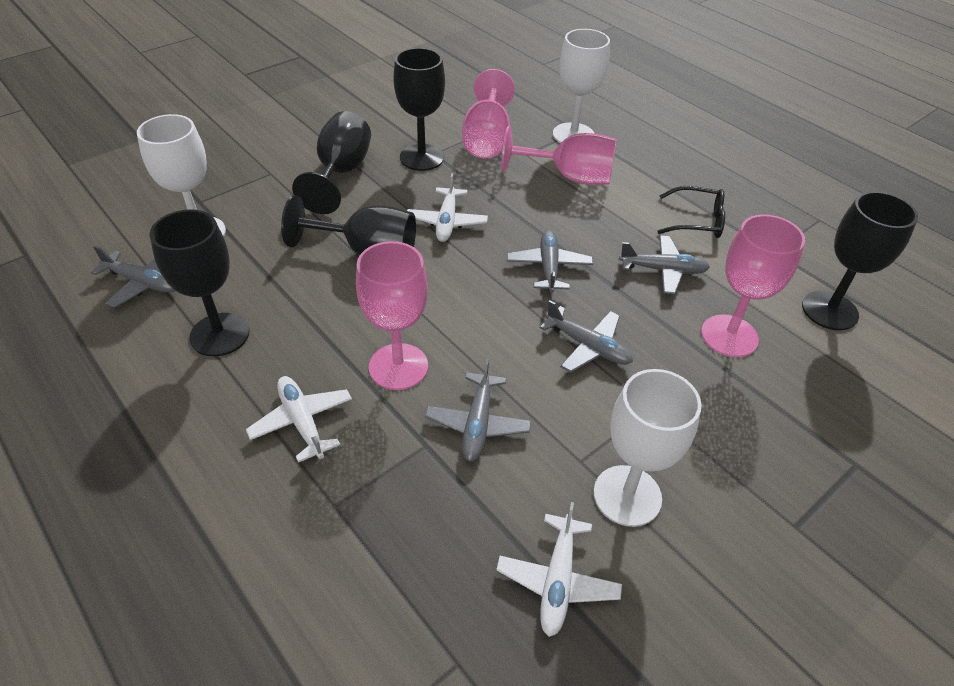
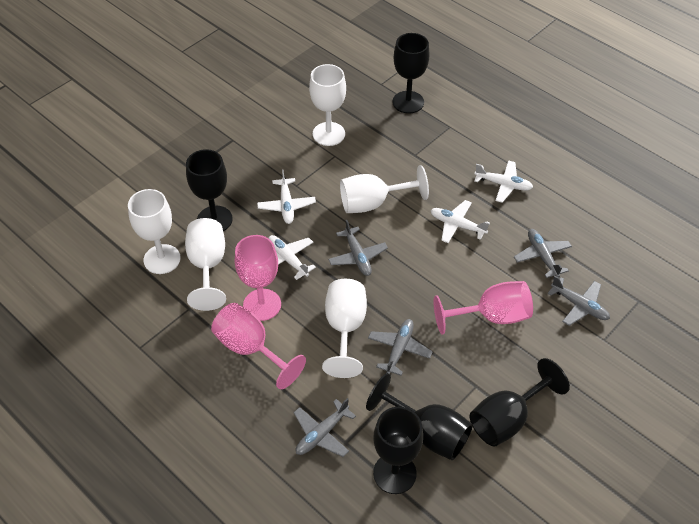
black glasses: [657,186,725,238] = 1 -> none = 0
pink goblet: [356,241,428,390] [462,69,515,158] [502,125,616,185] [701,214,805,357] = 4 -> [211,303,306,389] [235,235,281,321] [434,281,533,334] = 3
white goblet: [137,114,226,237] [553,29,610,143] [593,369,702,527] = 3 -> [128,189,181,274] [185,218,226,311] [309,64,346,146] [322,279,367,378] [340,165,429,213] = 5
white plane: [246,376,352,463] [407,173,488,242] [496,502,622,637] = 3 -> [257,169,316,224] [269,235,316,280] [431,200,490,243] [474,160,533,203] = 4

